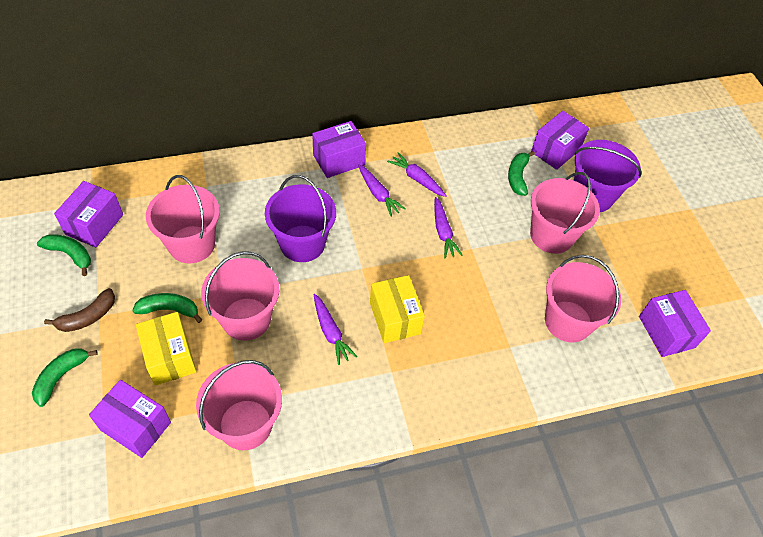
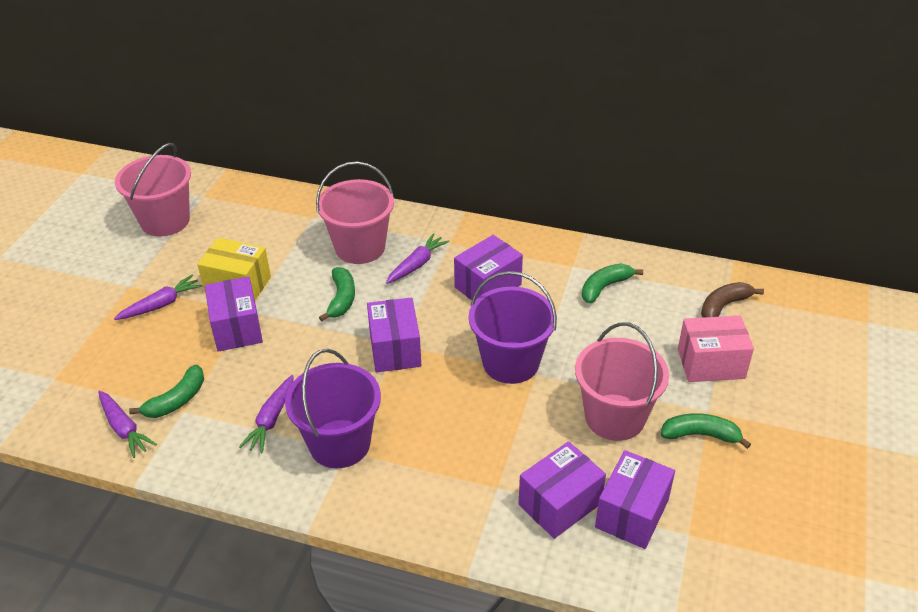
pink box: none = 0 -> [678,316,754,382] = 1
pink bucket: [146,175,220,264] [196,360,282,450] [201,251,280,341] [530,172,600,254] [545,255,621,342] = 5 -> [115,143,191,237] [316,161,394,264] [575,323,669,441] = 3
yellow box: [136,312,197,386] [370,275,425,343] = 2 -> [197,238,271,300] = 1

